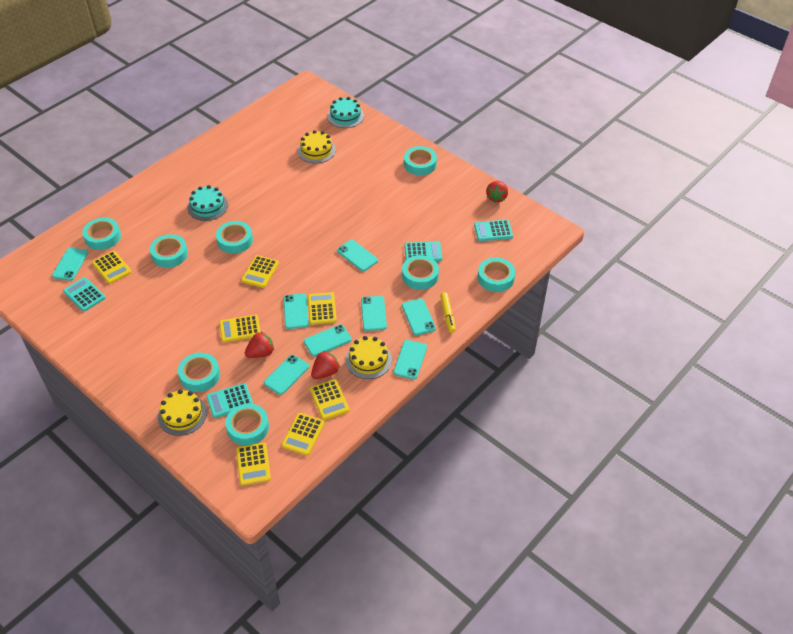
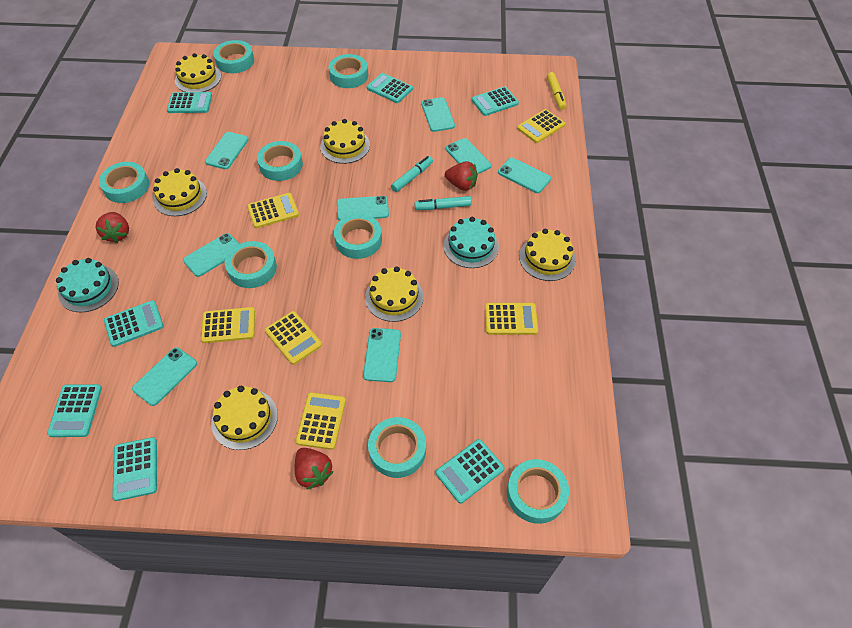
turquoise calculator: [63,277,106,312] [206,383,253,418] [404,241,442,261] [474,220,513,241] = 4 -> [47,384,102,437] [104,300,164,347] [112,437,157,501] [167,92,212,113] [367,73,413,103] [436,439,504,504] [472,86,519,116] = 7
turquoise marker: none = 0 -> [391,156,433,192] [414,196,472,210] = 2
yellow cake: [158,389,207,436] [297,130,336,163] [345,336,392,379] = 3 -> [153,168,207,216] [175,53,221,92] [211,386,278,450] [320,119,370,164] [365,266,424,322] [519,229,576,281] = 6
yellow calculator: [92,251,132,284] [219,315,261,343] [236,443,271,486] [241,255,279,288] [282,413,325,456] [308,292,337,325] [310,379,350,420] = 7 -> [201,307,255,343] [247,193,299,228] [265,311,322,365] [295,392,346,450] [485,303,538,335] [517,109,565,143] = 6

